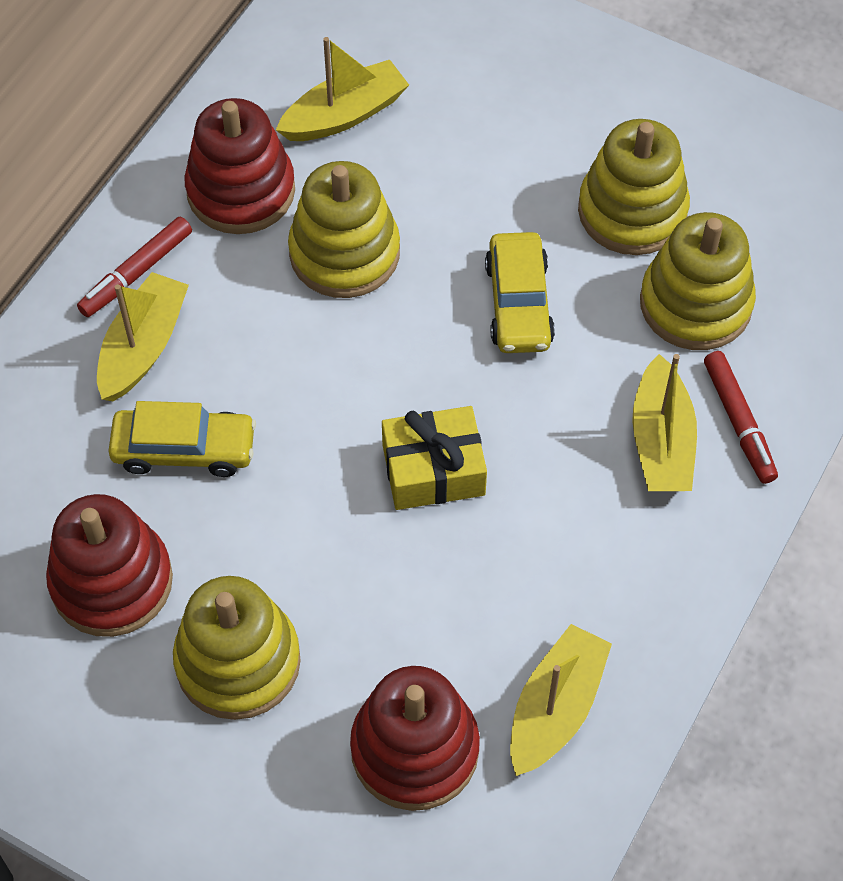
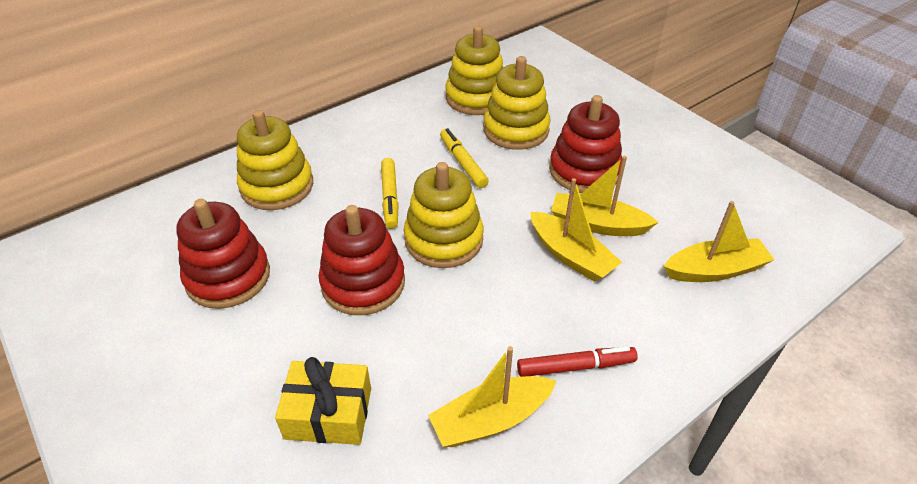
red marker: [77,217,192,317] [704,351,778,484] = 2 -> [517,346,637,377] = 1
yellow car: [109,401,256,477] [485,232,555,353] = 2 -> none = 0
yellow marker: none = 0 -> [381,158,399,229] [440,128,489,188] = 2

